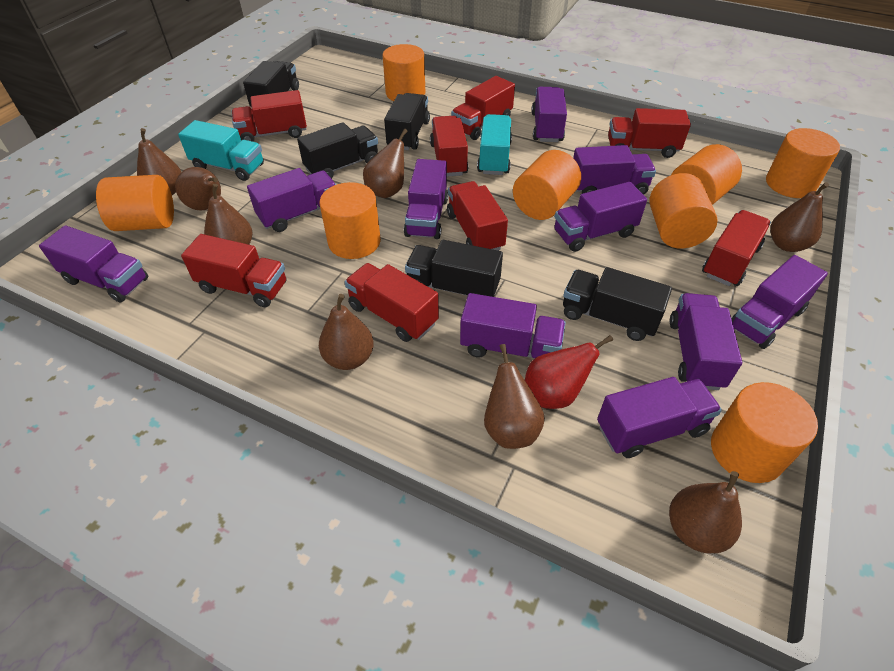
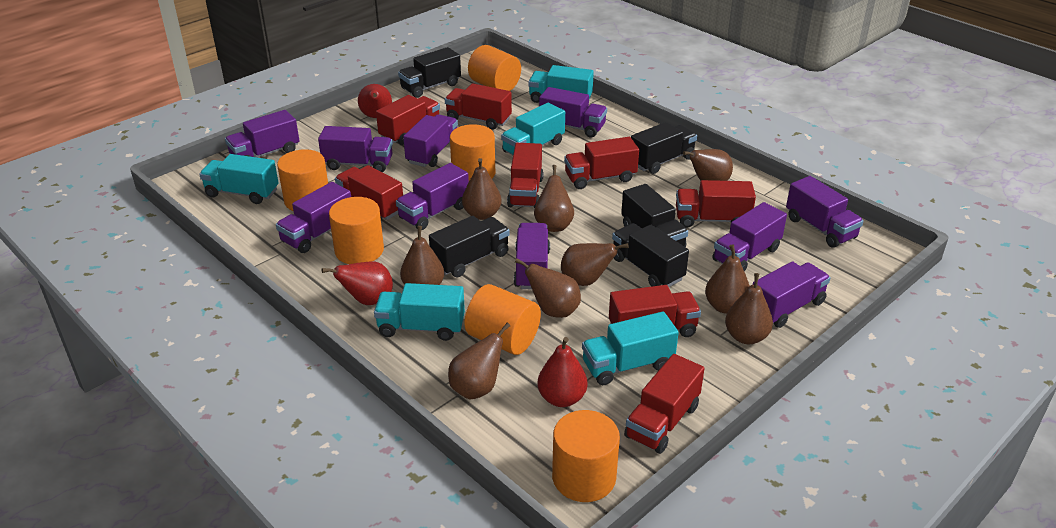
brown pear: [137,128,181,195] [175,167,221,211] [204,184,252,245] [319,294,374,370] [363,129,408,198] [484,344,545,449] [669,471,742,553] [770,182,829,252] = 8 -> [400,226,444,285] [448,323,510,399] [462,158,501,220] [515,258,581,318] [534,165,574,232] [561,243,629,286] [683,149,733,181] [705,244,750,314] [725,273,773,344] = 9
orange cylinder: [96,175,174,231] [320,182,381,259] [383,44,425,101] [513,150,581,220] [649,173,718,248] [671,144,742,205] [711,382,818,483] [766,128,840,198] = 8 -> [277,149,328,211] [329,197,384,264] [450,124,495,181] [464,284,541,355] [468,45,521,91] [552,410,620,502] = 6
red pear: [525,335,613,409] = 1 -> [322,262,393,305] [358,84,392,118] [538,337,587,407] = 3
turquoise truck: [178,120,264,181] [477,114,512,175] = 2 -> [199,154,279,204] [374,283,465,341] [501,103,565,155] [528,65,594,103] [582,311,679,385] = 5

